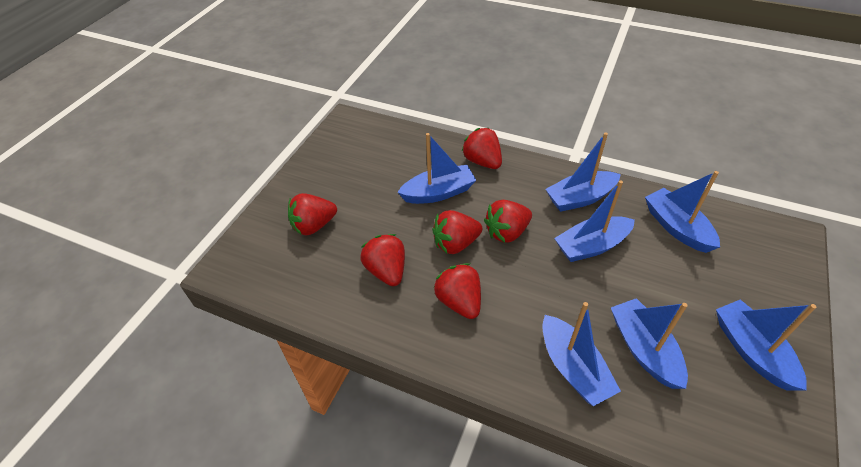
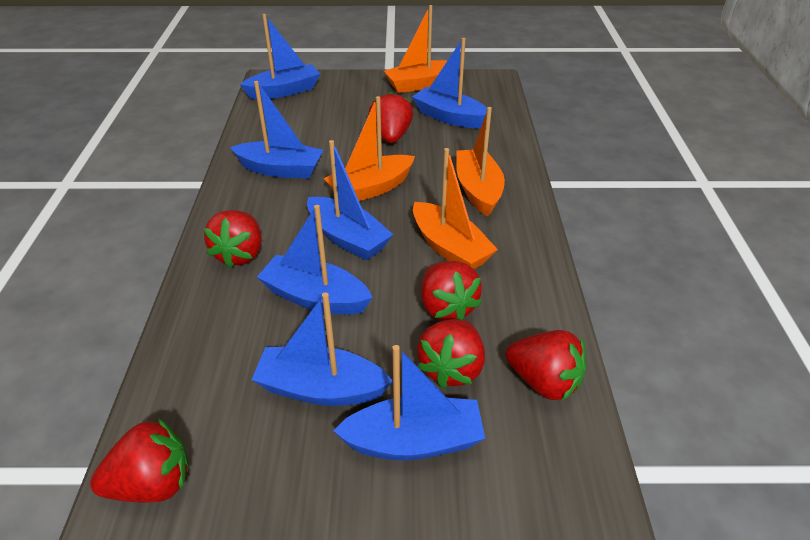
orange boat: none = 0 -> [324,96,415,201] [384,5,448,93] [413,148,498,269] [456,107,505,216] = 4

